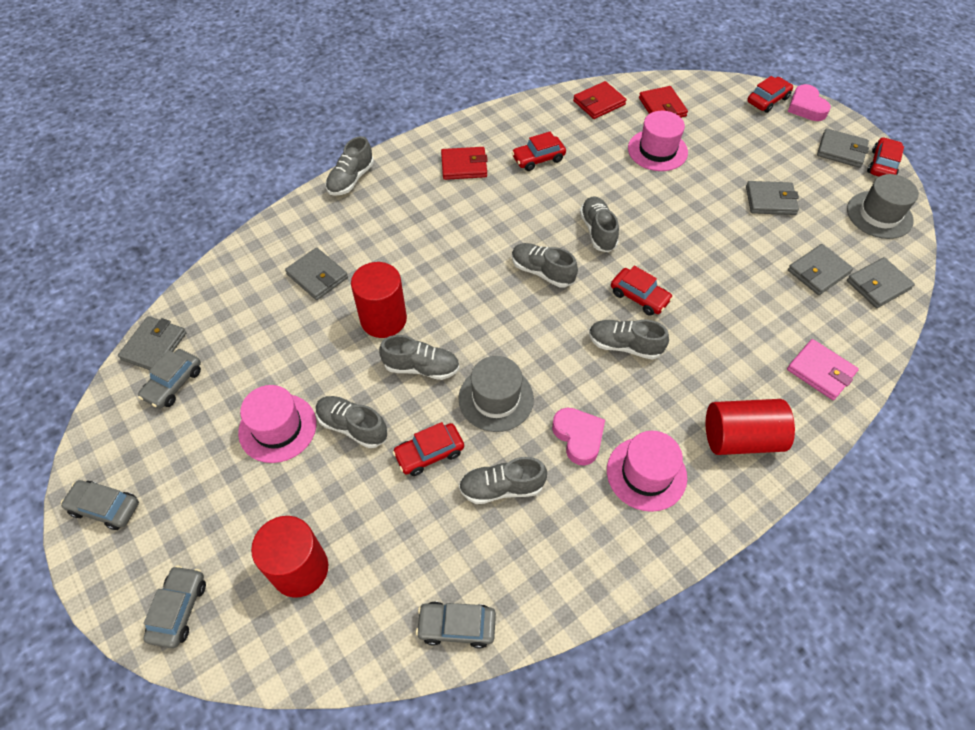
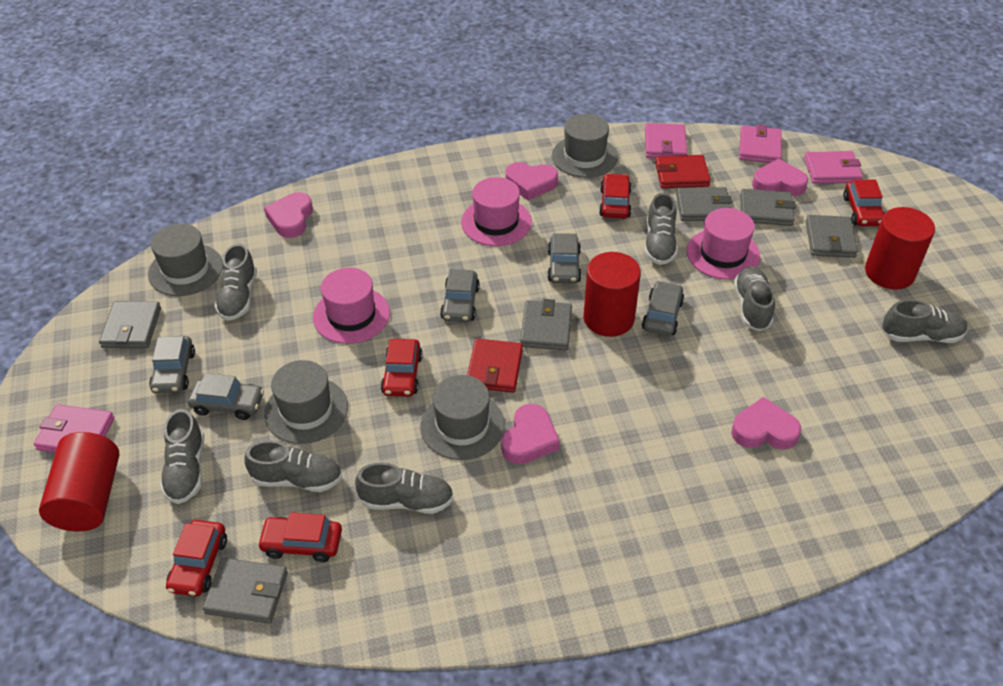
grey car: [61,480,139,530] [138,349,201,408] [143,565,206,648] [416,602,496,648] = 4 -> [149,336,195,394] [188,373,264,420] [440,269,480,322] [547,233,582,284] [642,281,684,336] = 5
grey hat: [458,356,534,432] [847,174,919,239] = 2 -> [148,224,223,296] [264,360,348,444] [420,375,505,460] [552,114,618,178] = 4
pink heart: [552,408,605,466] [788,84,831,121] = 2 -> [264,192,313,238] [501,404,560,464] [505,162,558,200] [731,397,801,449] [752,159,808,196] = 5
pink wallet: [787,339,859,400] = 1 -> [34,404,115,453] [645,123,687,158] [739,124,782,163] [804,151,863,184] = 4
red wallet: [441,147,488,180] [573,81,626,119] [639,86,688,118] = 3 -> [467,339,523,393] [655,155,711,188] = 2

